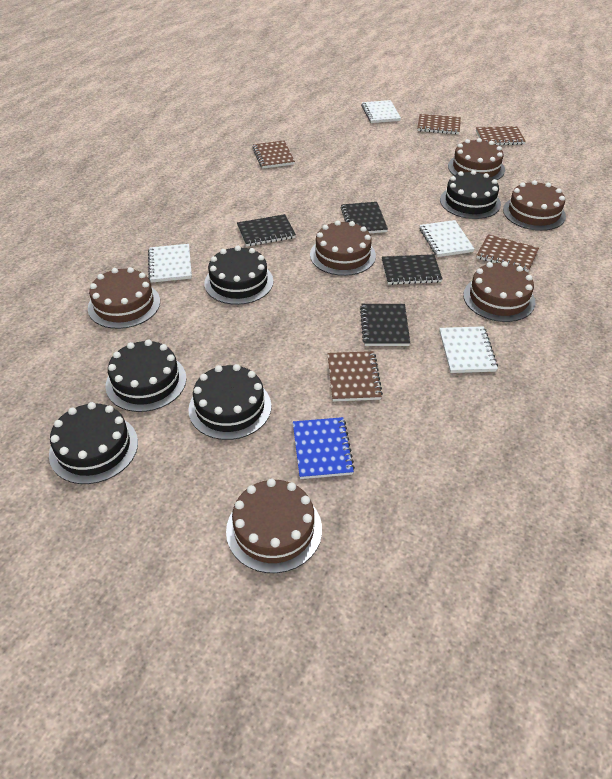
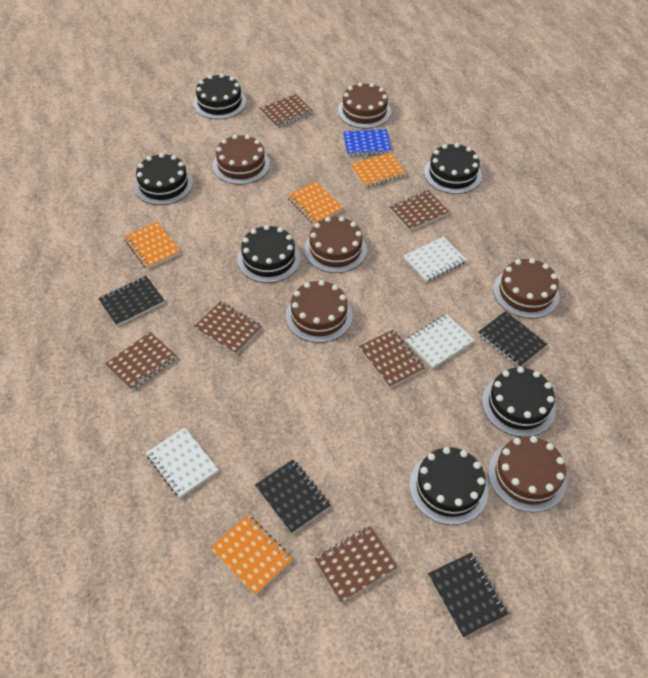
black cake: [49,402,138,484] [106,340,187,412] [188,364,271,440] [204,246,273,305] [440,170,501,219] = 5 -> [134,153,193,205] [193,74,246,119] [237,225,301,283] [409,447,488,525] [424,143,482,194] [482,367,556,437] = 6
brown notebook: [252,141,295,169] [327,351,383,401] [417,114,461,135] [476,126,526,145] [476,234,539,272] = 5 -> [105,332,176,390] [194,301,262,355] [259,94,313,128] [314,526,398,603] [359,330,425,388] [389,190,449,231] = 6
orange notebook: none = 0 -> [124,222,181,269] [211,515,292,596] [287,182,344,224] [350,153,407,188] = 4
white notebook: [148,244,192,283] [361,100,401,123] [419,220,475,257] [439,326,498,373] = 4 -> [146,427,219,498] [404,236,467,282] [406,314,474,369] = 3

